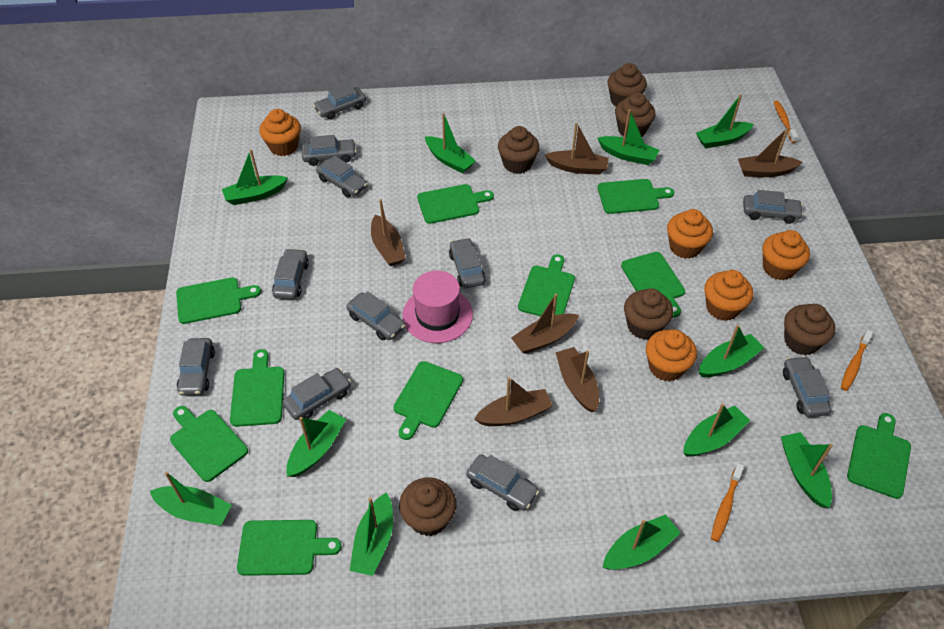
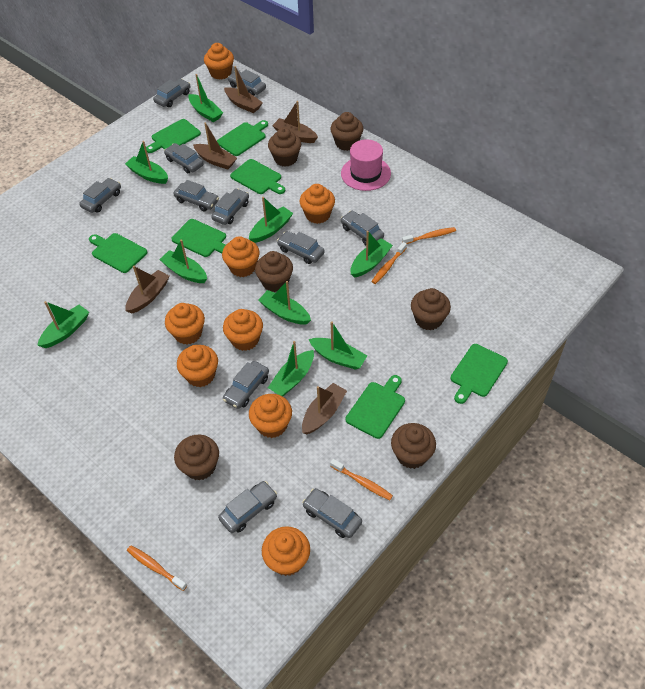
brown boat: [371,199,406,266] [474,377,553,426] [511,294,579,354] [545,123,609,175] [555,347,599,413] [738,127,802,177] = 6 -> [126,266,170,314] [193,123,237,170] [224,66,263,113] [272,101,318,143] [302,383,347,434] = 5
green boat: [150,472,232,526] [222,149,288,205] [286,410,346,477] [350,492,393,576] [425,113,476,173] [598,109,659,165] [602,514,680,570] [683,403,750,457] [696,94,754,149] [699,325,764,377] [781,432,833,508] = 11 -> [37,301,89,348] [125,141,168,184] [159,239,207,283] [188,74,223,122] [249,197,293,243] [258,281,311,325] [268,341,314,397] [309,321,367,370] [351,231,393,278] = 9
green cutting board: [170,406,248,482] [176,277,261,324] [230,349,284,427] [237,520,342,576] [393,361,463,440] [417,184,494,224] [518,254,575,316] [598,179,674,214] [621,252,685,317] [847,413,911,499] = 10 -> [89,233,147,273] [146,119,201,153] [171,219,226,257] [217,120,268,156] [230,159,285,194] [346,375,405,439] [450,344,508,404] = 7
orange cupcake: [259,109,301,156] [646,329,697,382] [667,209,713,259] [704,270,753,321] [762,230,810,280] = 5 -> [165,303,205,344] [177,345,218,387] [204,43,234,80] [222,236,260,277] [223,309,263,351] [249,394,292,438] [262,526,310,576] [300,184,335,224] = 8
orange toothbrush: [711,463,744,542] [774,100,799,143] [841,330,873,391] = 3 -> [127,545,187,591] [330,459,393,500] [371,242,407,284] [402,227,456,244] = 4

